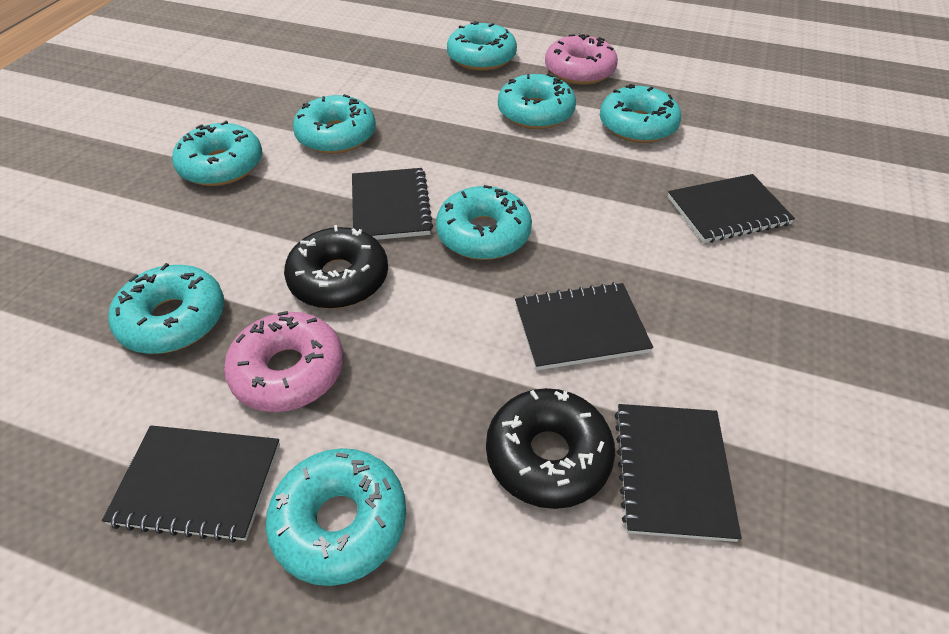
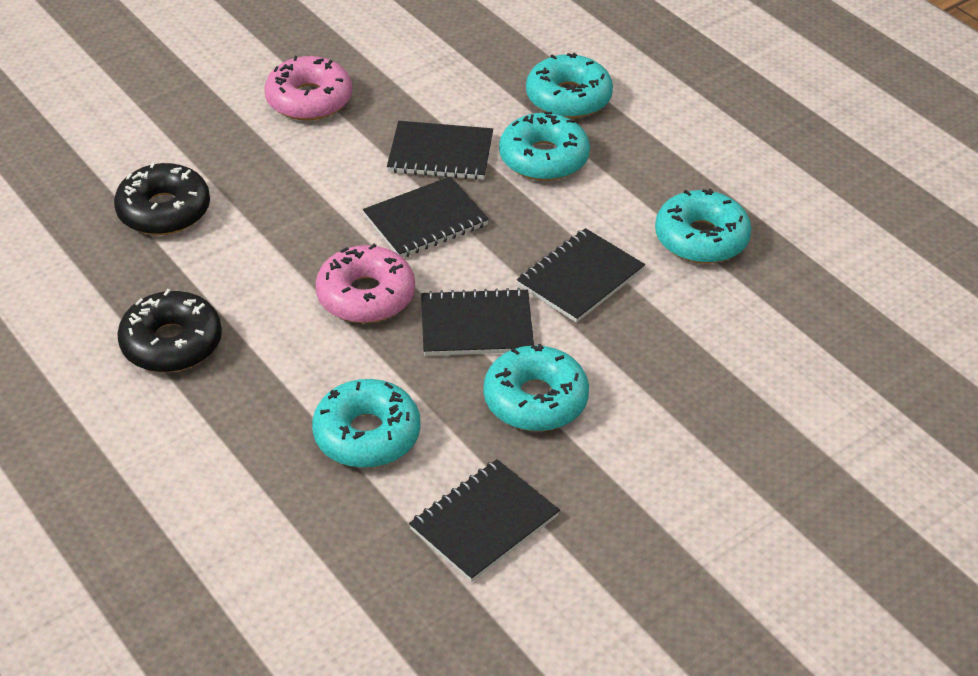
turquoise donut: [108,263,224,354] [172,121,262,186] [266,448,406,586] [293,94,376,154] [436,185,532,260] [447,21,517,71] [498,74,576,129] [600,84,681,143] = 8 -> [312,379,420,468] [483,344,589,431] [499,112,590,181] [526,53,613,119] [655,189,752,263] = 5

